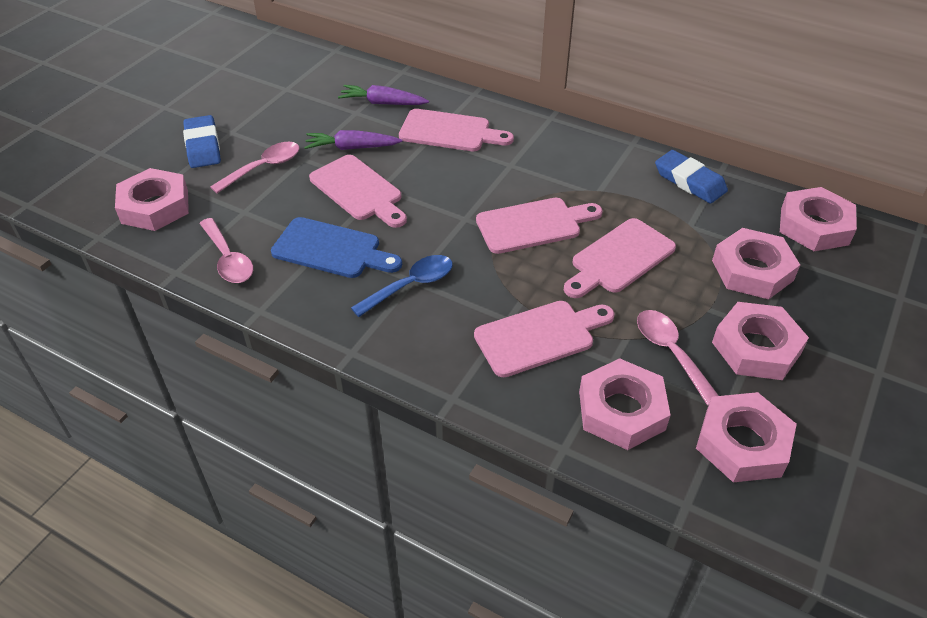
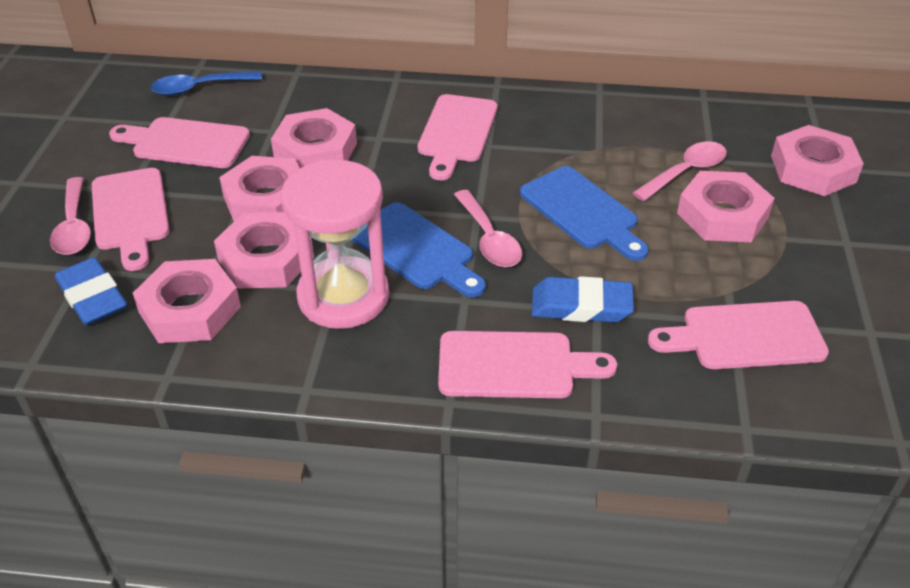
blue cutting board: [271,217,402,278] = 1 -> [352,202,486,298] [520,166,649,261] = 2
pink hourglass: none = 0 -> [281,160,389,329] = 1
purple carrot: [304,130,402,150] [338,85,429,105] = 2 -> none = 0

